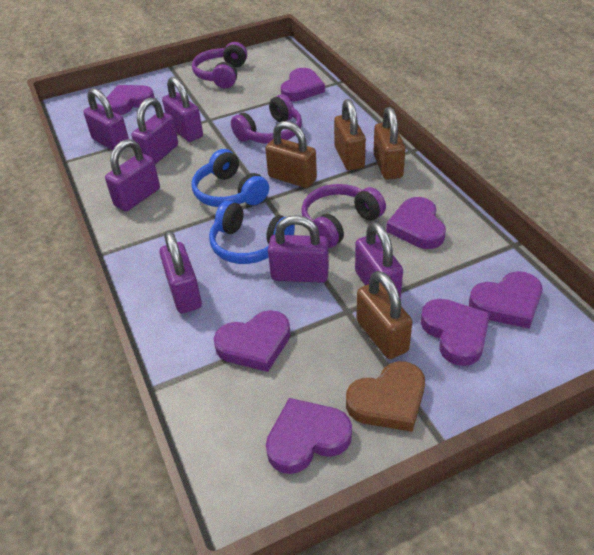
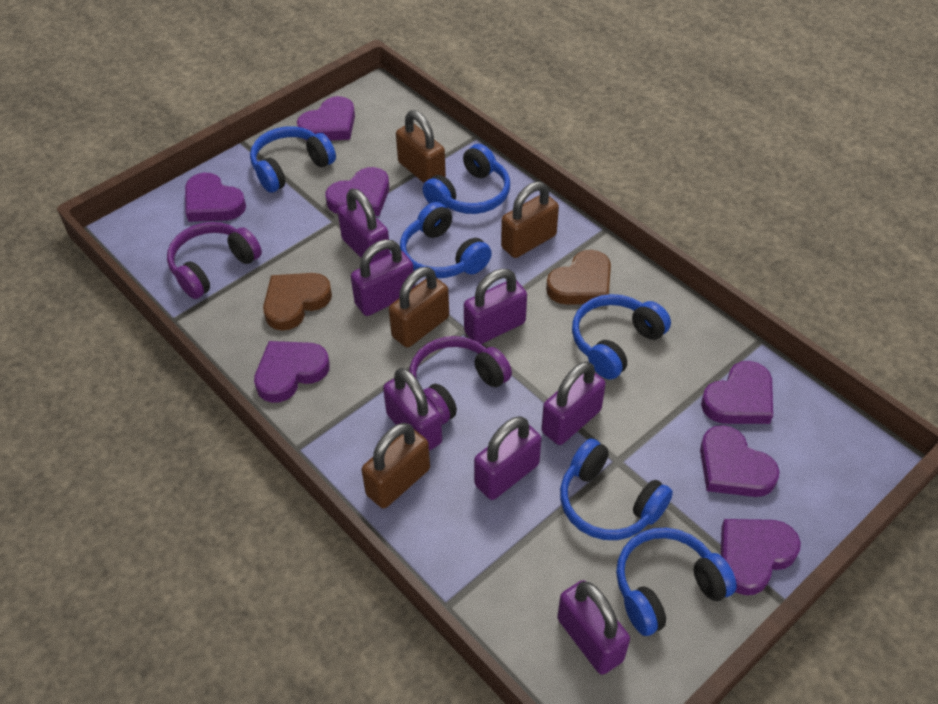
blue headphones: [191,149,269,207] [209,201,295,264] = 2 -> [250,126,336,193] [400,202,492,278] [422,144,510,214] [560,438,673,540] [572,294,671,380] [616,528,737,636] = 6
brown heart: [346,361,425,432] = 1 -> [263,273,332,331] [546,250,611,304] = 2
purple headphones: [192,42,247,88] [231,94,302,144] [301,184,386,248] = 3 -> [167,222,262,299] [409,336,512,425] = 2

